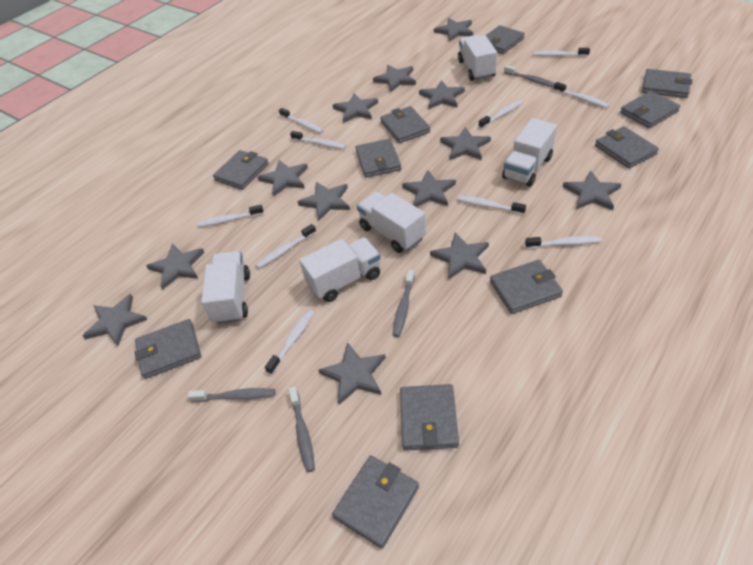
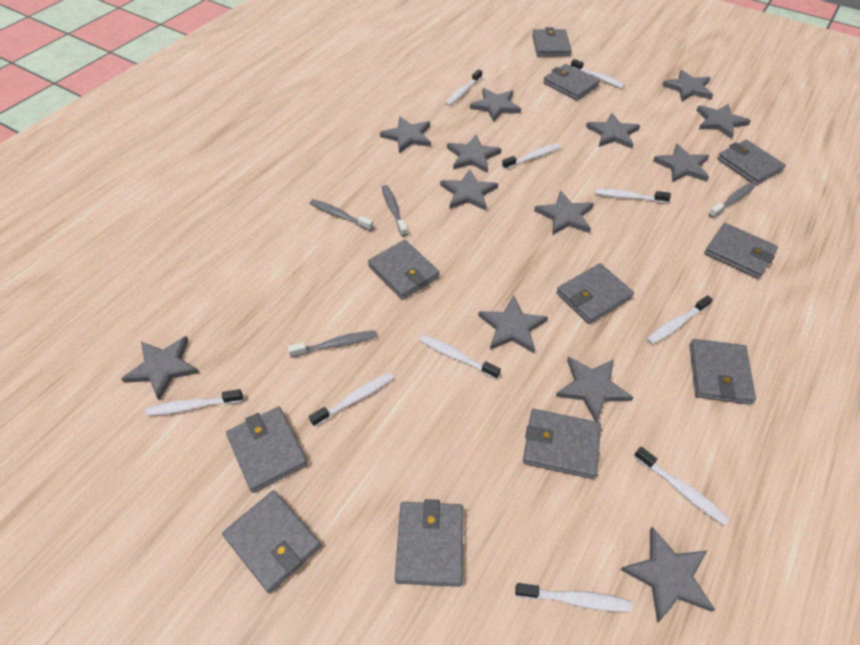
white truck: [201,251,250,324] [299,237,381,302] [357,192,426,253] [458,35,497,81] [502,118,557,187] = 5 -> none = 0

